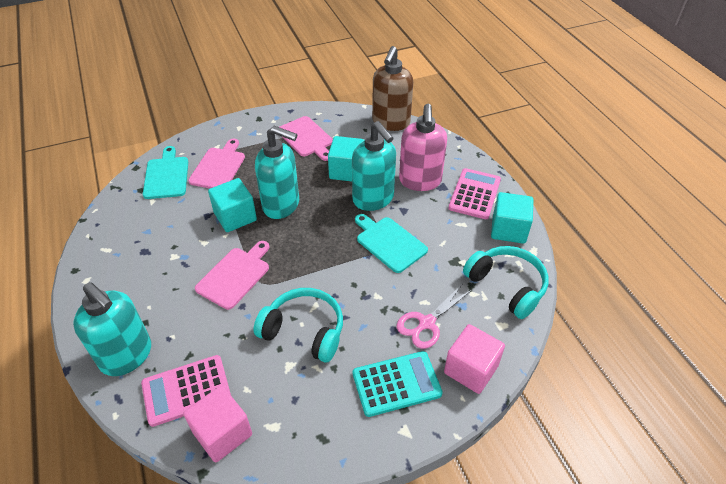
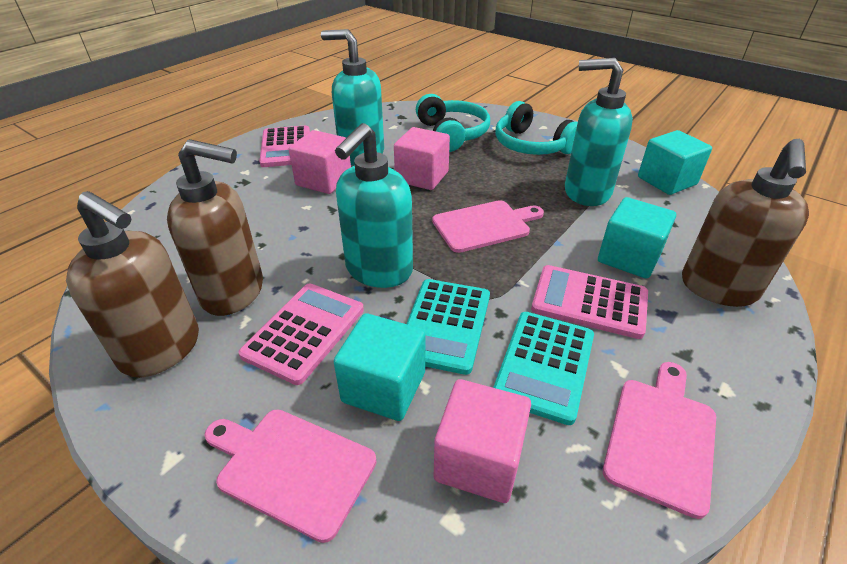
brown soap dispenser: [372,46,413,131] = 1 -> [66,191,199,378] [167,139,263,316] [682,139,809,307] = 3
pink calculator: [141,355,231,427] [448,168,501,219] = 2 -> [238,283,364,385] [259,126,310,167] [531,265,648,339] = 3
pink cube: [183,386,252,463] [444,324,505,394] = 2 -> [289,130,351,194] [394,127,450,190] [434,379,531,503] = 3
pink scissors: [397,285,472,349] = 1 -> none = 0
pink soap dispenser: [399,104,447,191] = 1 -> none = 0
turquoise calculator: [353,351,443,417] = 1 -> [406,279,490,375] [493,312,594,425] = 2
turquoise cutting board: [143,146,188,199] [355,214,428,273] = 2 -> none = 0

